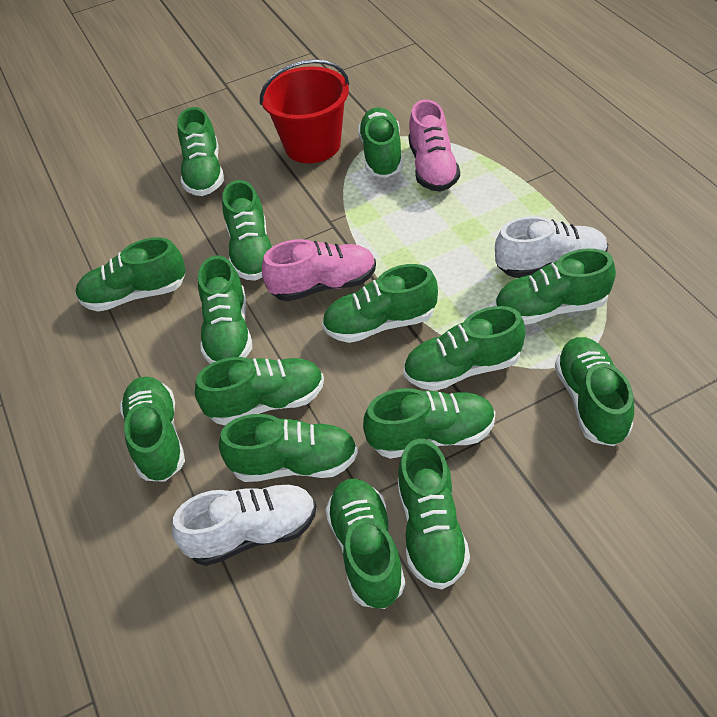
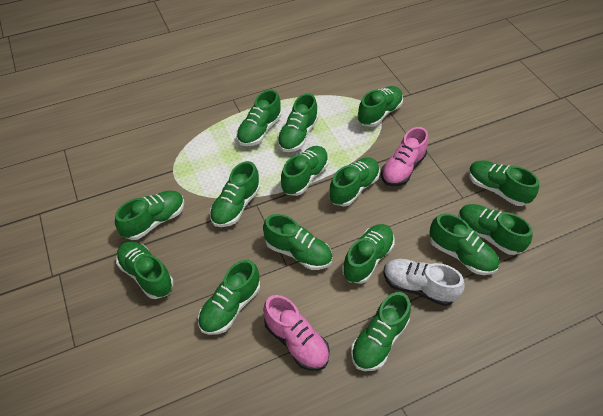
red bucket: [260,59,349,163] = 1 -> none = 0
white shoe: [172,484,316,566] [495,216,608,278] = 2 -> [384,259,464,306] = 1

